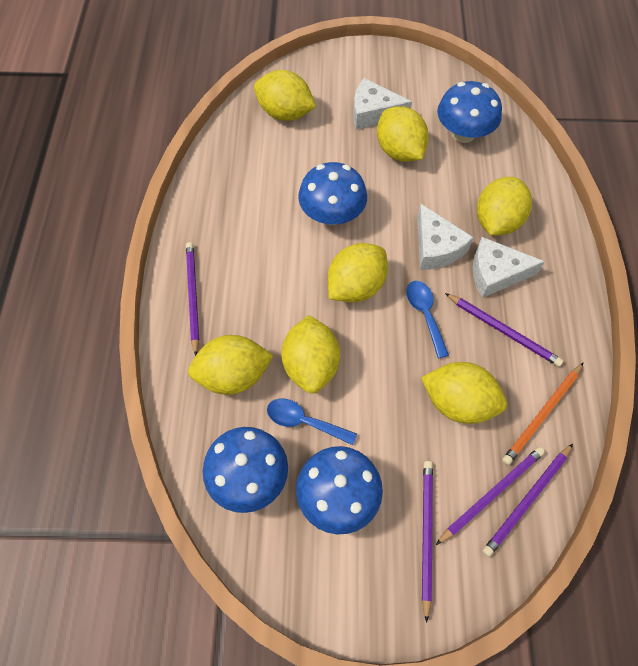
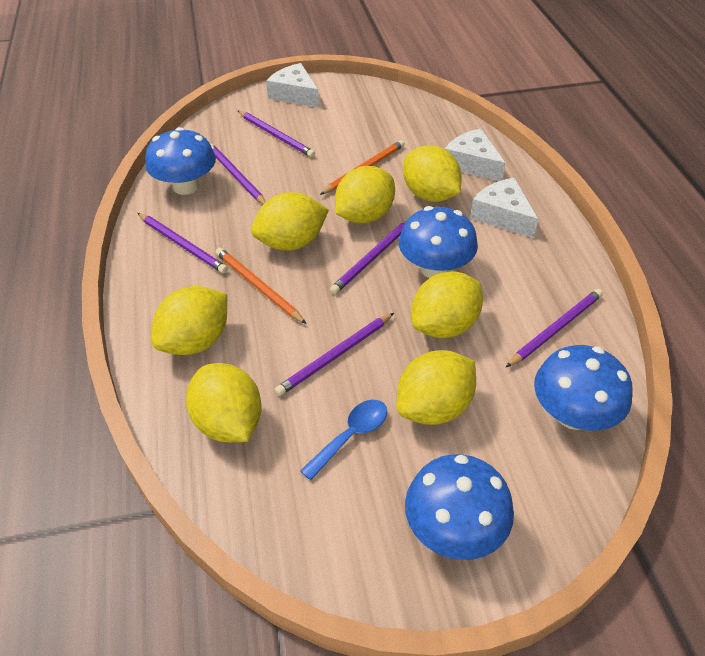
blue spoon: [267,399,357,445] [406,281,449,359] = 2 -> [300,400,387,480] = 1
orange pencil: [502,363,583,465] = 1 -> [216,247,307,324] [320,140,404,195] = 2
purple pencil: [186,242,199,356] [422,461,433,623] [436,447,545,545] [445,293,563,367] [482,444,573,557] = 5 -> [138,213,228,274] [210,143,266,205] [238,111,315,158] [275,313,394,396] [330,220,407,294] [506,289,603,367] = 6

